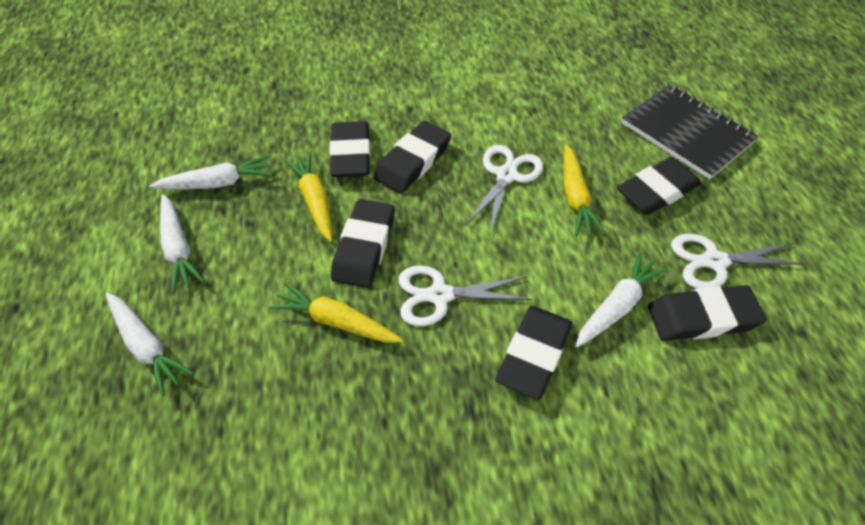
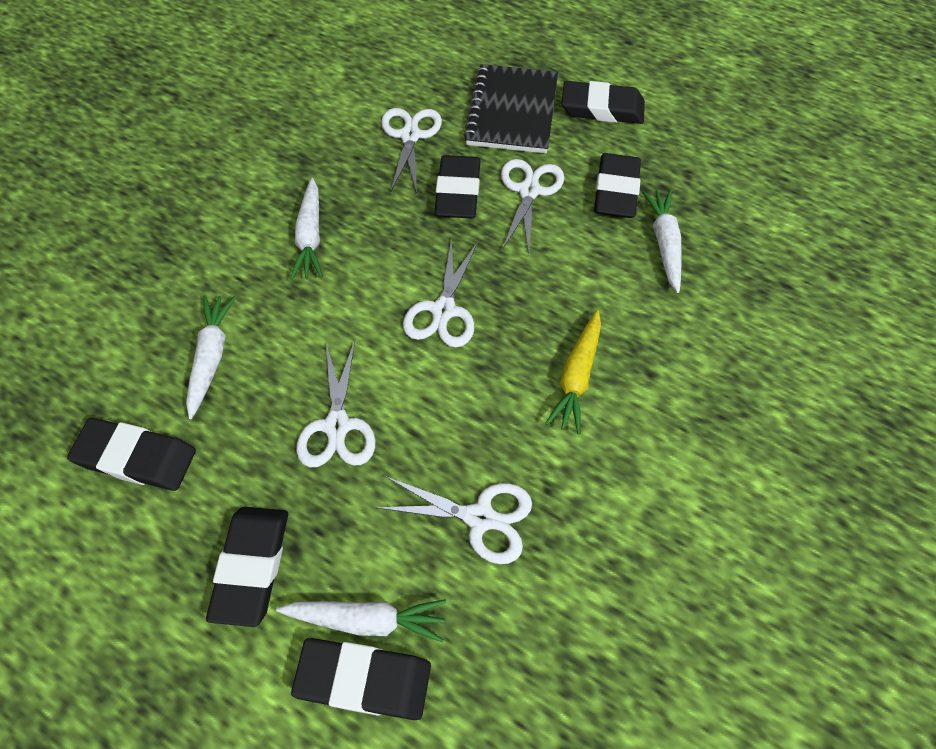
white scissors: [398,265,533,326] [465,145,543,234] [671,233,807,289] = 3 -> [296,340,376,467] [375,476,532,564] [381,108,442,193] [403,238,478,348] [501,159,564,254] = 5
yellow carrot: [269,282,403,343] [284,152,332,242] [564,144,606,236] = 3 -> [545,310,601,434] = 1

